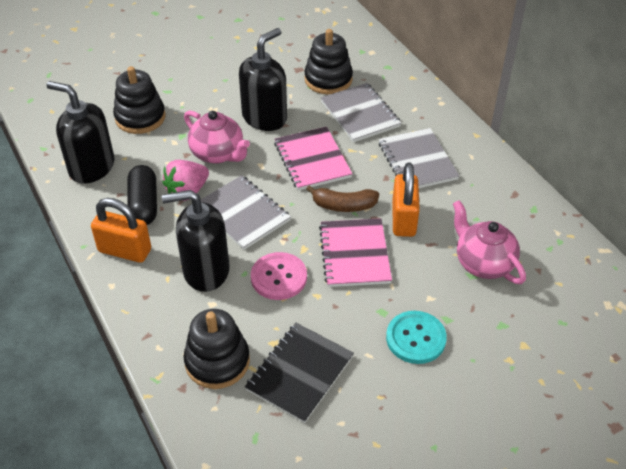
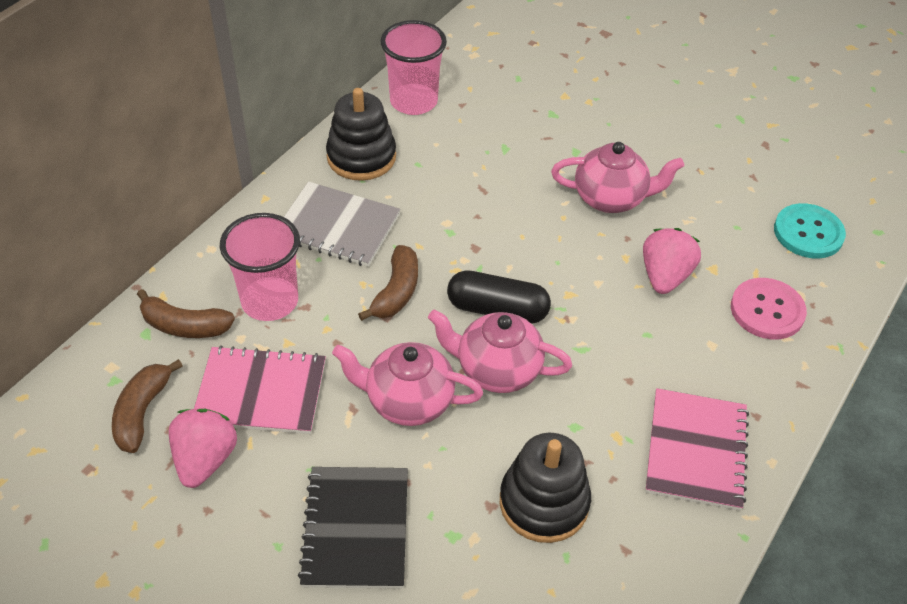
black soap dispenser: [46,81,114,184] [162,190,230,292] [239,28,287,131] = 3 -> none = 0
black stacking toy: [113,66,166,134] [183,309,250,389] [304,29,353,94] = 3 -> [326,88,396,181] [500,433,591,543] = 2
brown banana: [306,185,379,212] = 1 -> [112,359,183,453] [137,289,235,338] [358,245,418,321] = 3
grey notebook: [201,175,291,250] [321,83,401,142] [379,128,459,188] = 3 -> [284,182,400,267] = 1
orange padlock: [91,198,151,263] [392,163,420,237] = 2 -> none = 0
pink cup: none = 0 -> [220,213,300,321] [380,20,447,115] = 2
pink strawberry: [162,160,209,201] = 1 -> [169,409,237,488] [643,228,701,294] = 2
pink teapot: [184,110,250,164] [453,200,526,284] = 2 -> [332,342,483,426] [428,309,572,393] [551,142,684,213] = 3

